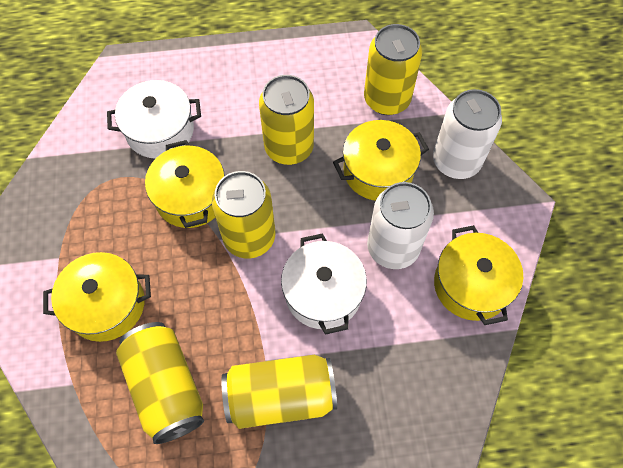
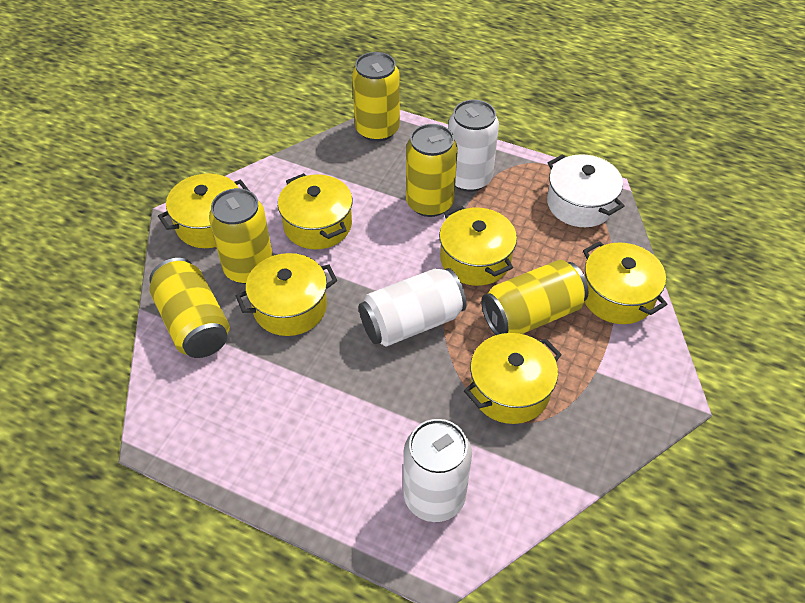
white can: [367,182,434,269] [433,89,502,179] = 2 -> [359,268,467,346] [403,419,472,522] [448,100,499,192] = 3
white pot: [107,80,201,159] [281,233,367,335] = 2 -> [547,154,624,227] = 1
yellow pot: [43,252,151,342] [145,140,225,228] [333,120,429,201] [434,225,523,325] = 4 -> [158,173,249,248] [236,253,337,336] [278,173,353,249] [439,206,517,286] [464,333,562,424] [583,241,668,324] = 6

